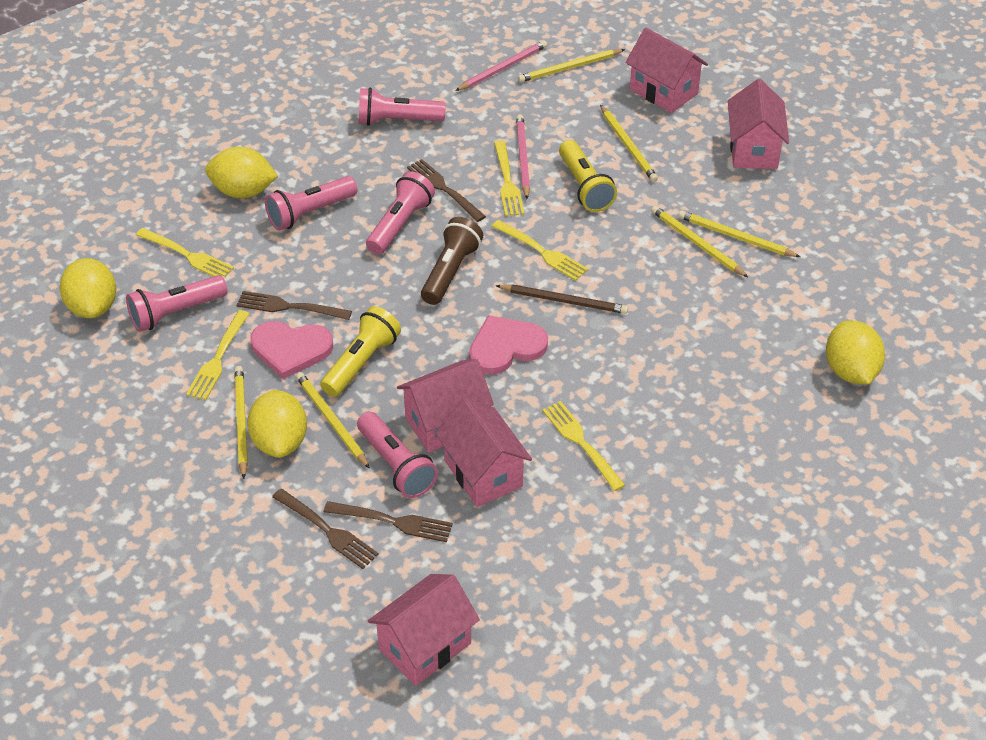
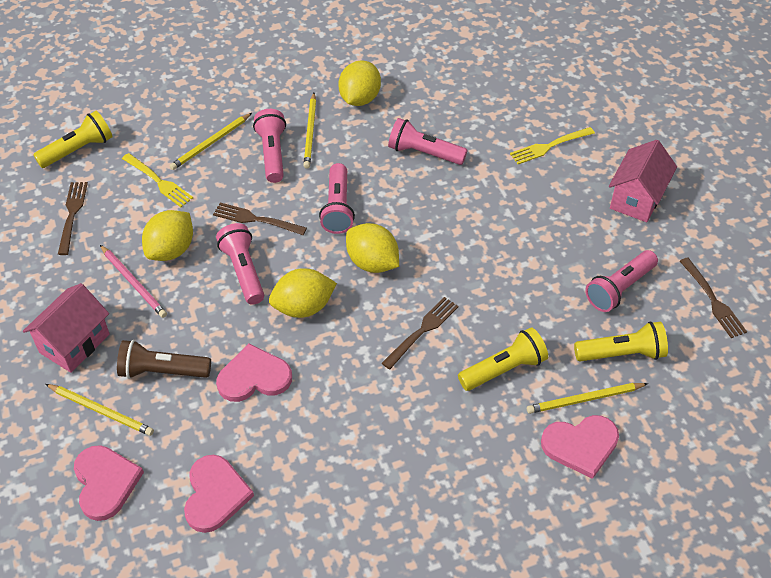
brown pencil: [495,284,628,314] = 1 -> none = 0
pink heart: [250,321,333,379] [469,315,548,375] = 2 -> [74,445,144,521] [184,455,254,533] [216,344,292,402] [541,415,619,479] = 4
pink house: [368,574,480,686] [397,359,494,453] [435,398,532,507] [625,28,708,113] [728,79,789,169] = 5 -> [23,283,110,373] [609,140,677,222] = 2
pink pencil: [455,40,547,91] [516,114,530,199] = 2 -> [100,245,167,318] = 1
yellow flashlight: [320,306,401,397] [559,140,617,212] = 2 -> [33,111,113,168] [458,327,548,391] [574,321,668,361] = 3
yellow fork: [136,228,234,278] [186,310,250,400] [492,220,588,281] [494,141,525,216] [542,401,625,491] = 5 -> [122,153,193,207] [510,127,595,164] = 2
yellow pencil: [234,366,248,479] [296,372,370,469] [518,49,625,82] [600,105,658,182] [651,206,748,277] [678,211,800,257] = 6 -> [46,384,154,436] [169,113,252,170] [303,93,316,169] [527,383,648,414] = 4

